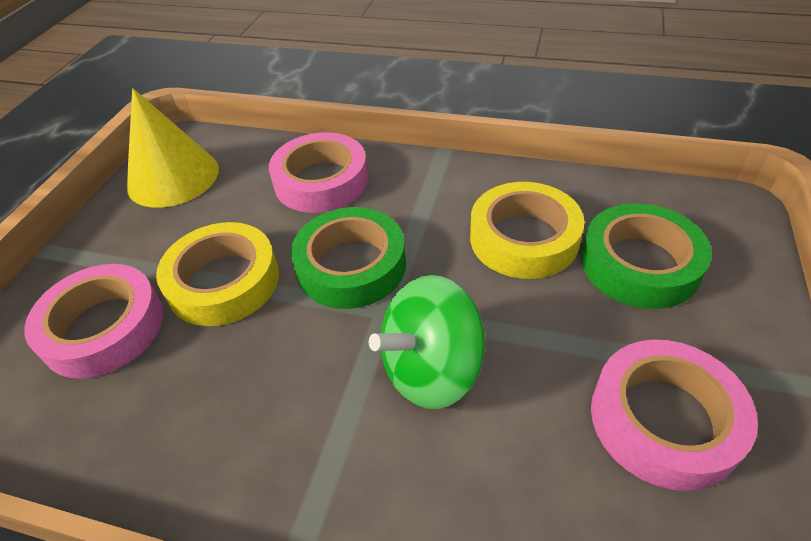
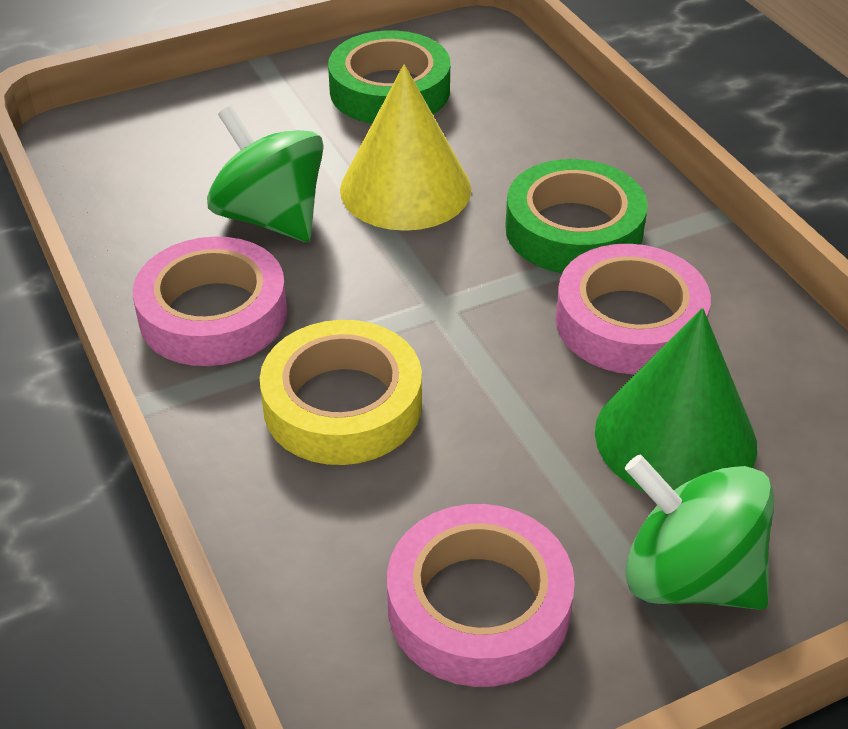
green cone: none = 0 -> [595,308,757,493] = 1
green spinning top: [369,275,485,409] = 1 -> [207,106,324,242] [625,455,775,610] = 2
yellow tape: [156,222,279,326] [470,182,585,279] = 2 -> [260,320,422,465] = 1

